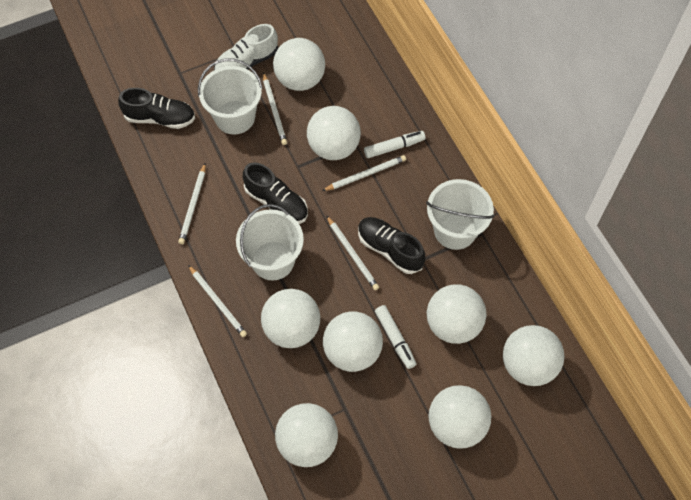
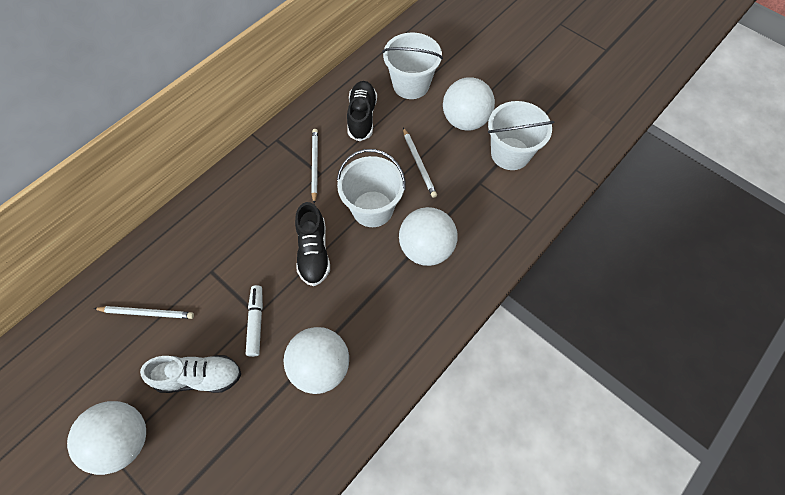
black shoe: [118,88,195,129] [243,162,308,224] [358,217,425,274] = 3 -> [295,202,330,286] [347,81,377,142] = 2
white ball: [261,289,320,348] [273,38,325,91] [275,403,338,467] [307,106,361,160] [323,311,383,372] [427,284,486,344] [428,385,491,449] [503,325,565,386] = 8 -> [67,401,146,475] [283,327,349,394] [399,207,458,266] [443,77,495,131] = 4
white marker: [364,131,426,158] [375,305,416,369] = 2 -> [246,285,263,357] = 1
white pencil: [178,163,206,244] [188,265,247,337] [263,72,287,145] [322,155,406,191] [326,215,379,290] = 5 -> [93,306,194,319] [311,129,318,204] [403,128,437,198] = 3

